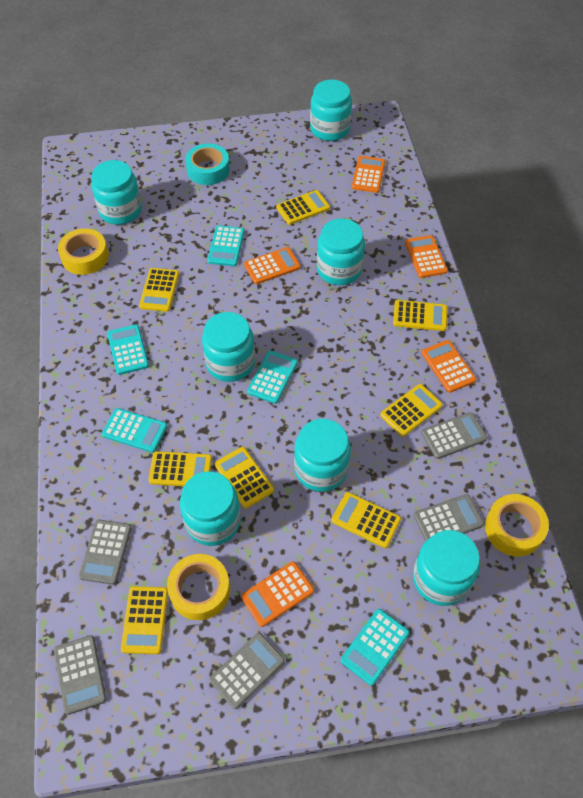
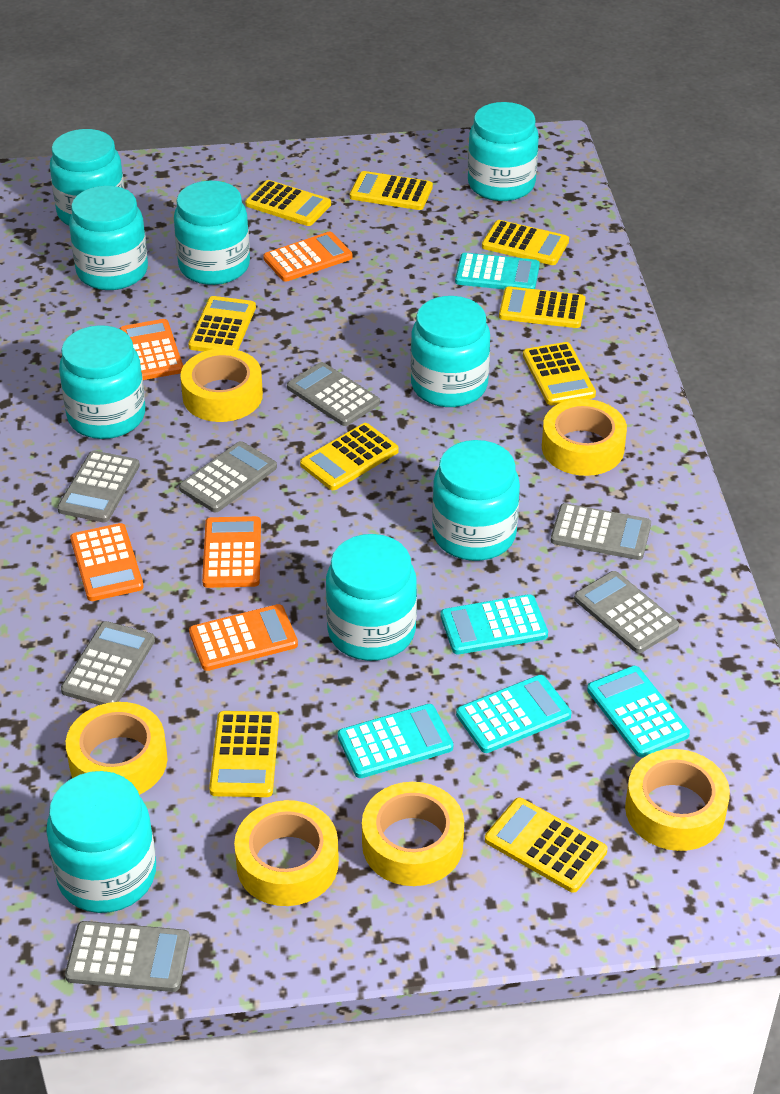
grey calculator: [54,635,107,715] [79,520,132,585] [209,633,285,709] [414,494,484,541] [421,412,488,459] = 5 -> [57,451,140,522] [61,621,155,705] [65,921,190,992] [179,441,277,513] [287,362,380,426] [551,503,651,560] [574,571,679,653] = 7
turquoise jar: [92,160,142,225] [180,472,241,546] [202,312,255,382] [294,419,351,492] [310,80,352,141] [317,219,365,285] [413,530,480,606] = 7 -> [46,771,156,913] [50,129,125,225] [59,325,145,439] [69,186,148,290] [174,181,250,285] [326,534,417,661] [411,296,490,407] [432,440,520,561] [468,102,539,201] = 9
turquoise tape: [185,143,230,185] = 1 -> none = 0
yellow calculator: [121,586,168,654] [139,268,179,312] [148,451,212,486] [215,447,274,509] [276,190,330,225] [331,492,401,548] [380,384,443,437] [393,300,447,331] = 8 -> [188,296,256,352] [209,711,279,797] [245,180,331,226] [300,423,399,490] [350,171,433,210] [482,220,569,265] [485,798,607,892] [499,286,585,328] [523,342,596,405] = 9
yellow tape: [58,228,109,275] [167,554,230,620] [485,494,549,557] = 3 -> [66,702,167,795] [180,348,263,422] [234,800,339,906] [362,782,464,886] [542,399,627,476] [625,749,730,851] = 6

